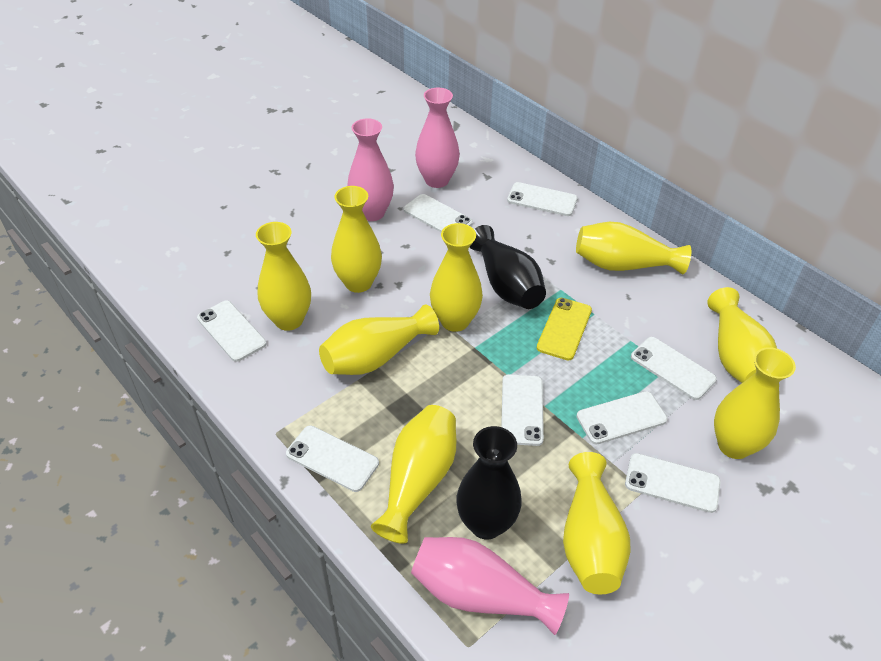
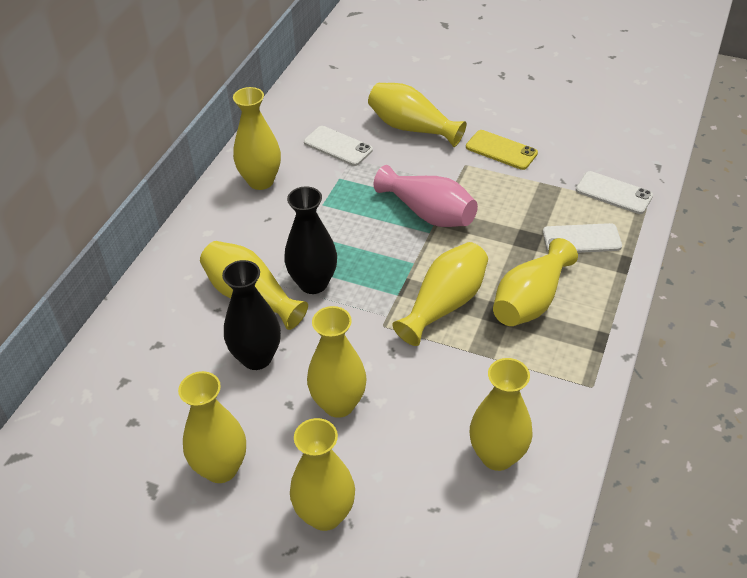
pink vase: [347,118,394,221] [411,537,569,635] [415,88,460,188] = 3 -> [374,165,478,227] = 1
white phone: [197,301,266,362] [286,426,379,492] [403,194,473,232] [501,374,544,446] [507,182,578,216] [576,391,667,444] [625,453,721,513] [631,337,717,400] = 8 -> [304,126,373,166] [543,223,622,253] [576,171,653,214] = 3

